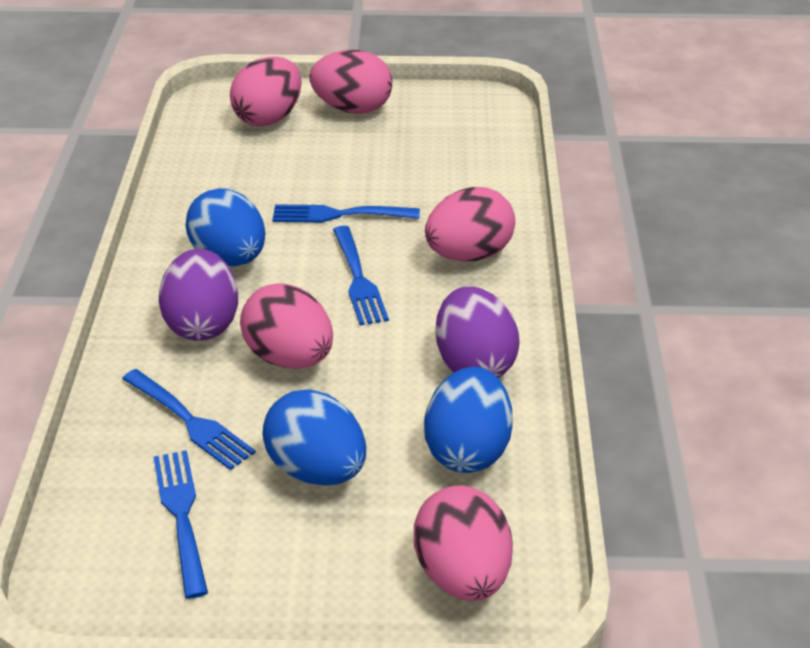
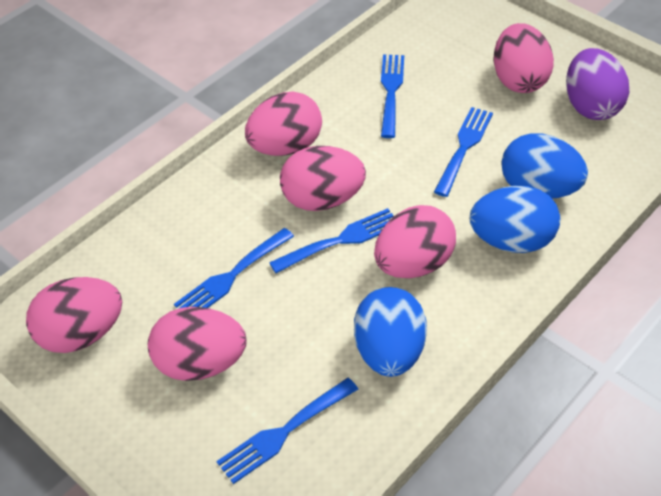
blue fork: [122,369,256,470] [154,450,208,599] [272,204,420,223] [333,226,389,326] = 4 -> [174,228,294,309] [216,378,358,484] [269,208,393,273] [381,55,404,138] [434,107,493,197] = 5
pink egg: [230,56,302,126] [240,283,333,369] [310,50,392,114] [414,485,513,601] [425,187,515,262] = 5 -> [26,277,122,353] [148,307,246,381] [245,92,322,156] [280,146,366,211] [374,205,456,278] [494,23,554,93] = 6
purple egg: [159,249,238,341] [435,287,520,378] = 2 -> [566,48,629,120] = 1

